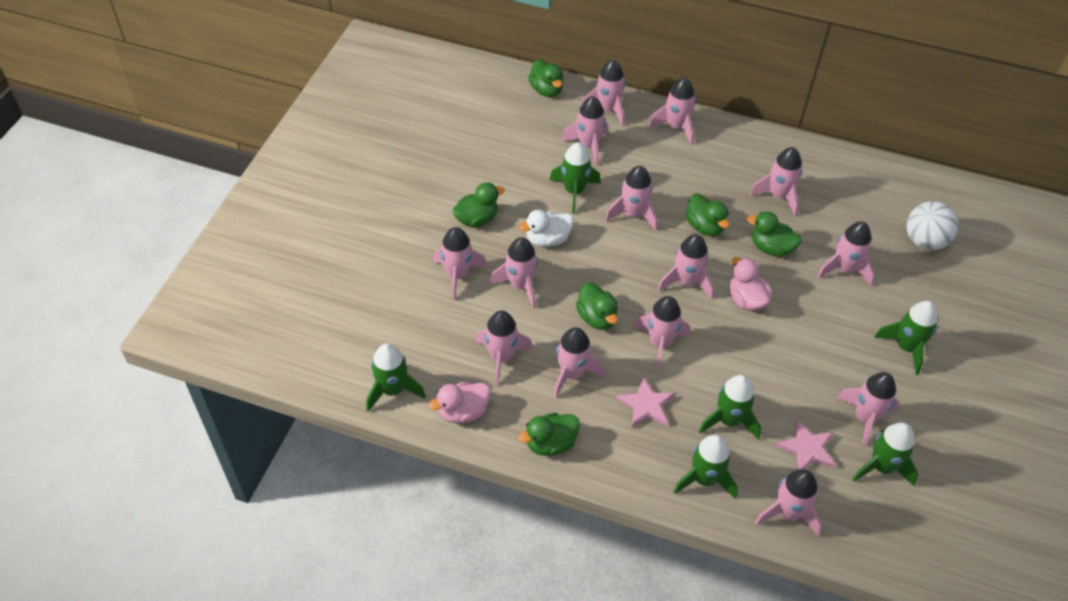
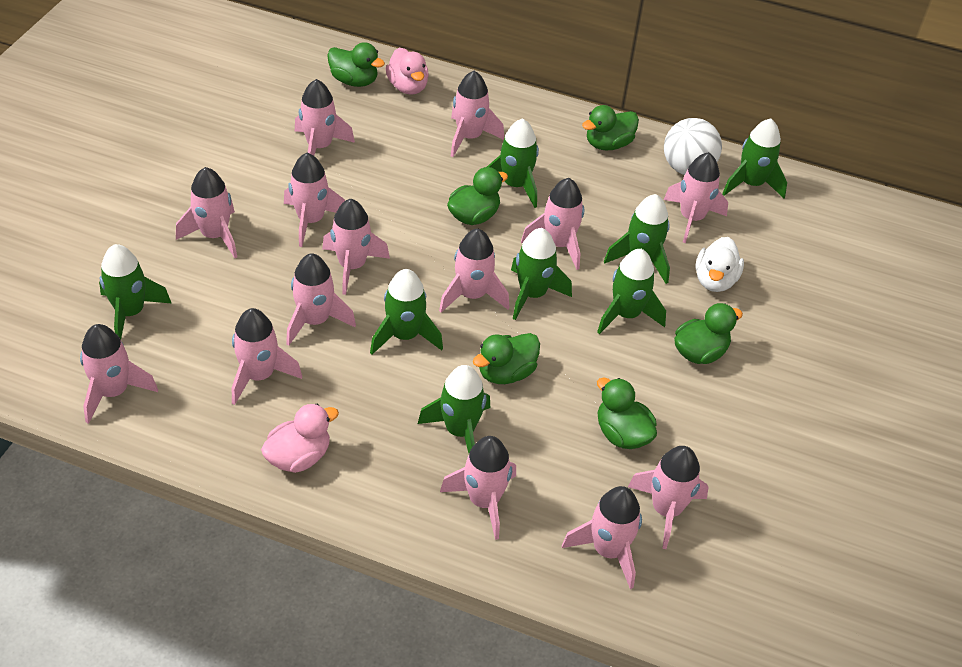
green rocket: [366,343,426,411] [549,142,601,214] [673,435,738,499] [699,375,761,440] [852,422,919,486] [874,301,938,375] = 6 -> [99,244,171,340] [370,269,443,354] [418,365,490,453] [487,118,539,208] [511,228,572,320] [597,249,666,334] [604,194,670,284] [722,118,787,198] = 8
pink star: [616,376,675,428] [776,419,836,470] = 2 -> none = 0

